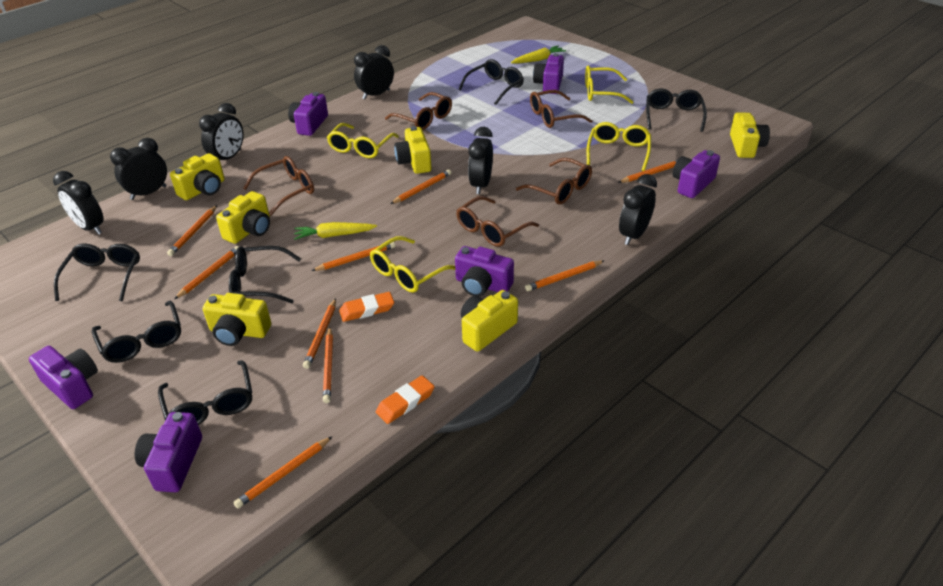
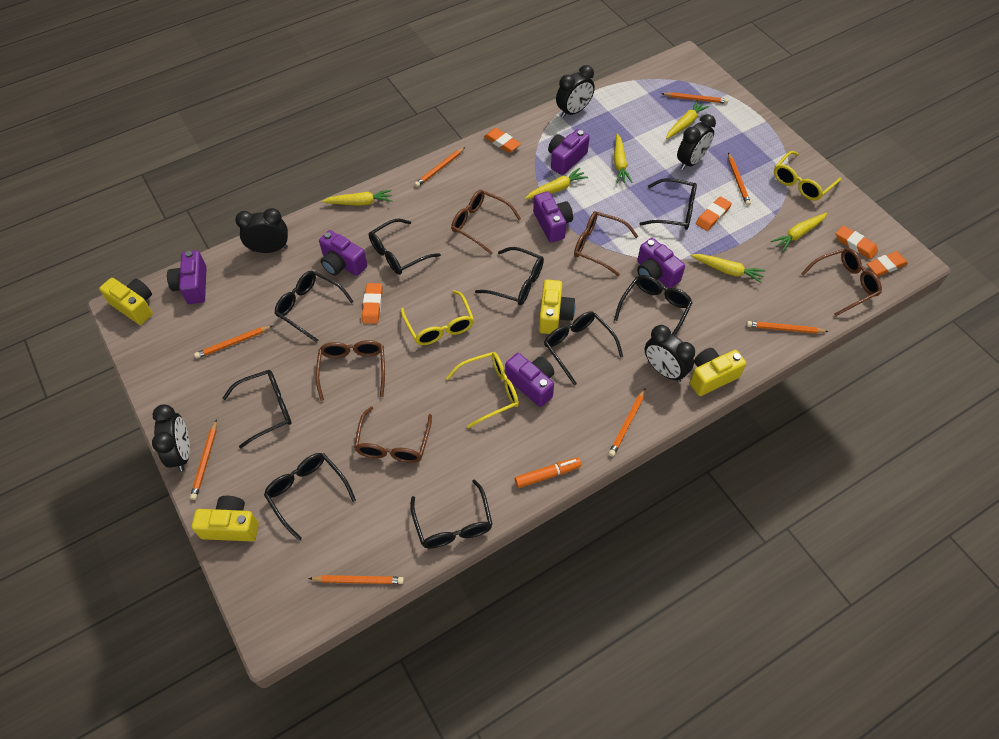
black clock: [53,171,104,235] [110,138,167,200] [199,103,243,160] [354,45,394,99] [468,127,493,194] [619,174,657,245] = 6 -> [152,404,190,471] [235,208,288,253] [556,65,595,118] [645,325,695,382] [677,114,716,170] = 5
black glasses: [54,243,140,302] [92,301,181,363] [158,361,252,425] [229,246,301,304] [459,59,524,105] [646,88,707,132] = 6 -> [223,370,291,449] [264,453,356,541] [274,271,354,343] [369,219,441,275] [410,479,492,548] [475,247,544,305] [544,311,623,385] [614,275,693,335] [640,178,697,230] = 9
orange eraser: [339,292,394,322] [376,375,435,424] = 2 -> [362,283,383,324] [484,128,521,153] [696,196,732,231] [836,225,878,259] [867,251,908,276] = 5
orange marker: none = 0 -> [515,458,581,488] = 1
orange pencil: [167,205,217,256] [174,246,239,299] [233,436,333,509] [303,298,336,369] [311,242,396,271] [323,327,333,403] [390,169,451,204] [525,260,604,291] [618,160,677,183] = 9 -> [190,419,217,500] [194,326,272,359] [308,575,404,584] [414,147,465,187] [609,388,646,457] [662,92,728,104] [728,153,751,206] [746,321,829,334] = 8
yellow camera: [170,153,225,200] [203,293,271,346] [216,191,270,244] [394,126,432,174] [461,290,518,352] [730,113,770,158] = 6 -> [99,278,153,325] [191,496,259,541] [539,280,575,334] [690,348,746,396] = 4
yellow carrot: [294,222,377,240] [511,45,566,64] = 2 -> [322,189,392,206] [525,168,588,199] [614,134,632,183] [666,100,710,139] [691,254,766,283] [771,213,827,252] = 6
yellow glasses: [327,123,399,158] [370,236,455,293] [585,66,634,104] [587,122,651,171] = 4 -> [401,290,474,345] [446,352,519,428] [774,151,842,201] = 3

